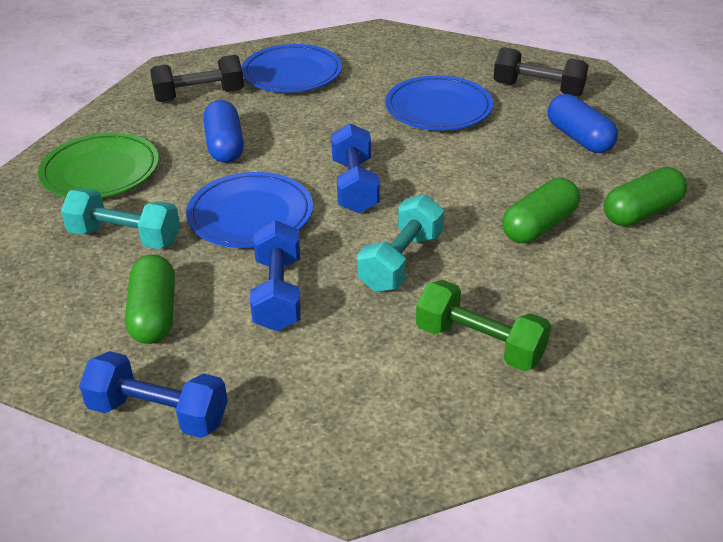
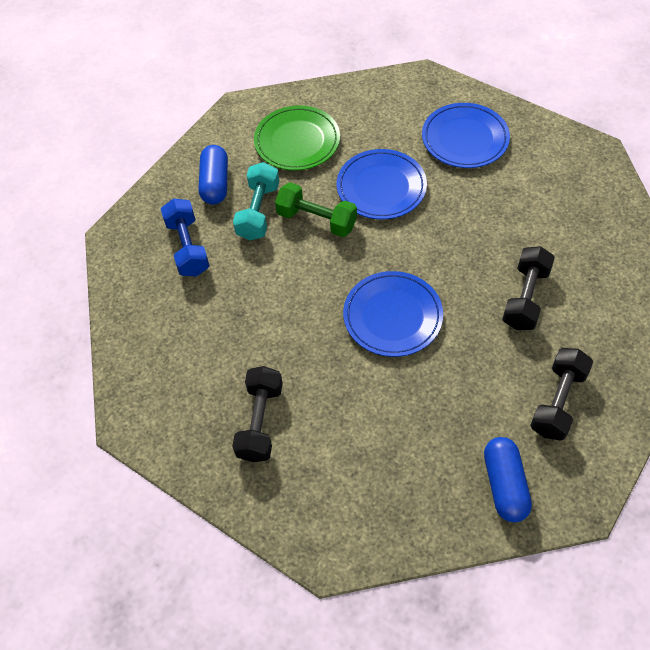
black dumbbell: [150,55,244,102] [493,47,589,97] = 2 -> [232,366,283,462] [502,246,555,330] [530,348,593,441] = 3
blue dumbbell: [79,351,228,438] [250,220,301,331] [331,123,380,213] = 3 -> [161,198,210,276] = 1
green capsule: [125,255,175,344] [502,178,580,243] [604,167,687,226] = 3 -> none = 0
turquoise dumbbell: [61,188,180,249] [357,195,444,292] = 2 -> [233,162,279,240] = 1

